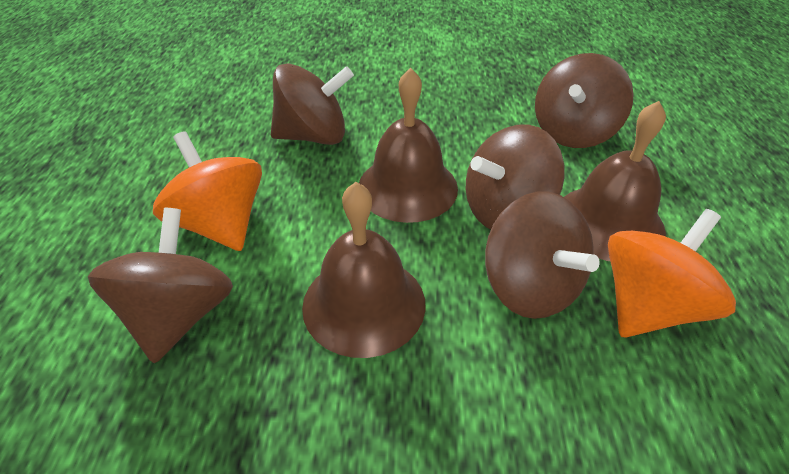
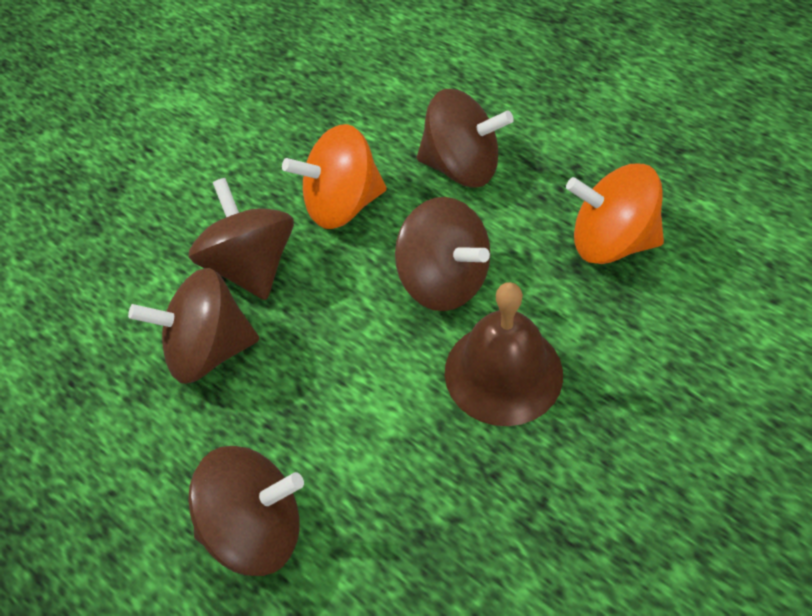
brown bell: [302,182,426,358] [359,68,458,223] [564,101,666,261] = 3 -> [445,282,563,426] = 1

